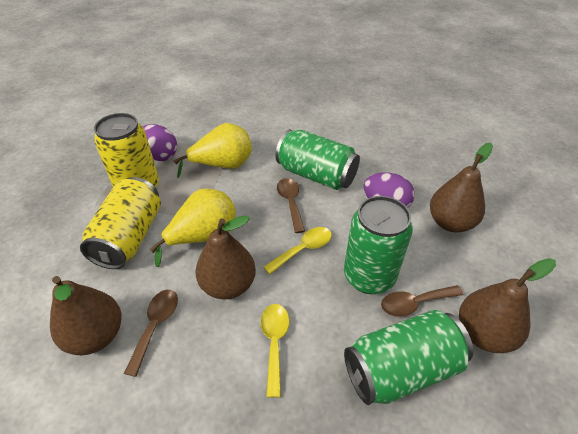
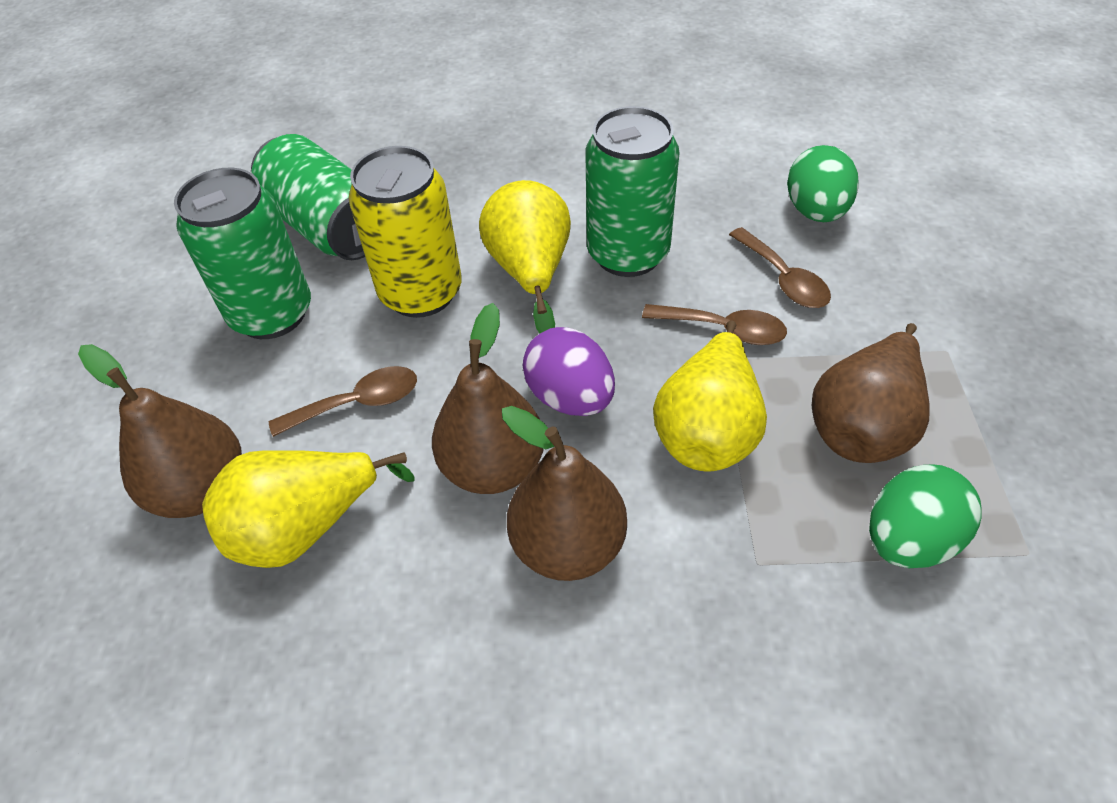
green egg: none = 0 -> [787,145,859,222] [869,464,982,568] = 2
purple egg: [143,124,177,161] [363,173,415,208] = 2 -> [523,327,615,416] = 1
yellow can: [80,177,161,269] [94,113,159,188] = 2 -> [348,146,462,318] = 1
yellow pear: [149,189,236,267] [174,123,251,178] = 2 -> [202,450,415,568] [479,180,571,334] [653,321,767,471] = 3
yellow spoon: [261,304,289,398] [264,227,332,274] = 2 -> none = 0

